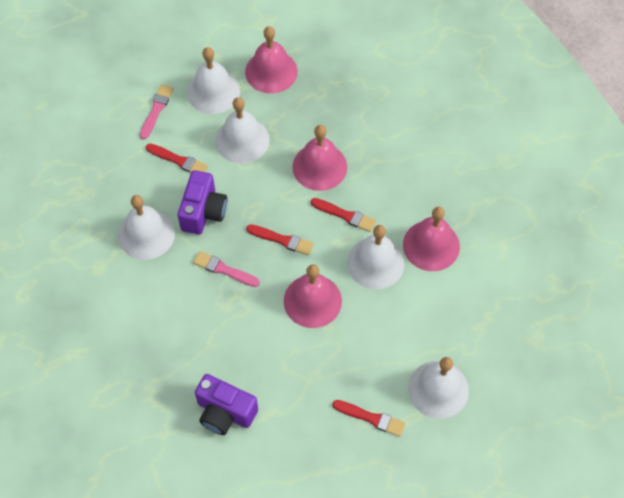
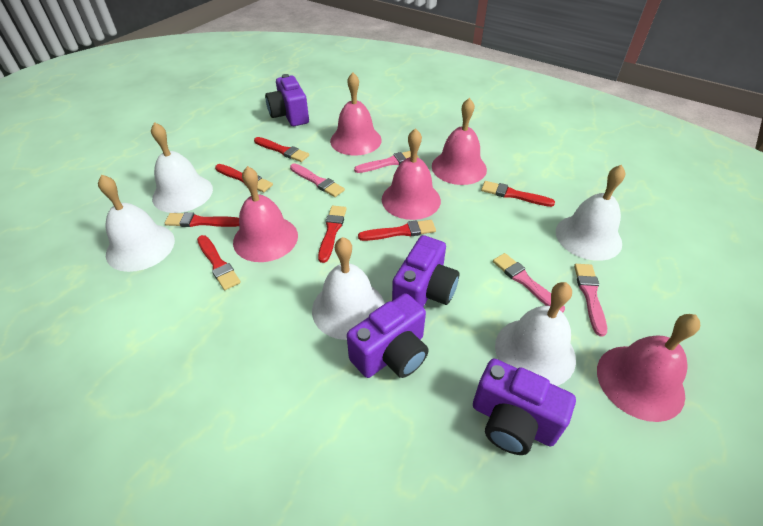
pink bell: [245,26,298,94] [284,264,342,328] [292,125,347,191] [403,207,460,271] = 4 -> [233,166,298,262] [330,72,382,155] [382,128,441,220] [432,98,487,185] [597,314,700,422] = 5
pink brush: [140,84,173,140] [193,251,260,287] = 2 -> [290,163,345,197] [354,151,419,173] [493,253,565,313] [574,264,607,337] = 4
purple camera: [178,170,227,235] [195,374,258,435] = 2 -> [265,74,309,126] [347,293,429,378] [392,235,459,307] [473,359,576,455] = 4
red brush: [146,144,208,172] [246,225,314,255] [311,198,376,232] [332,400,405,437] = 4 -> [165,212,239,227] [197,235,241,290] [215,164,273,192] [254,137,309,162] [318,206,347,263] [358,220,436,241] [481,181,555,207] = 7

